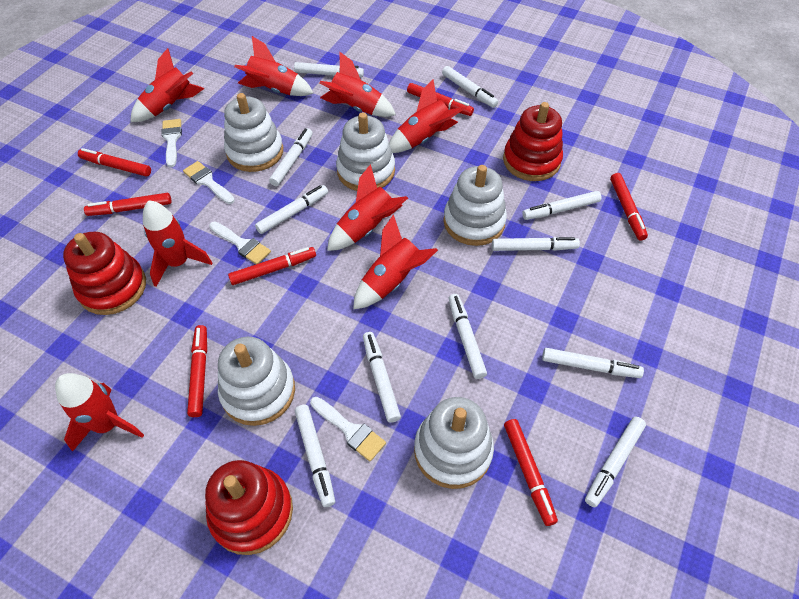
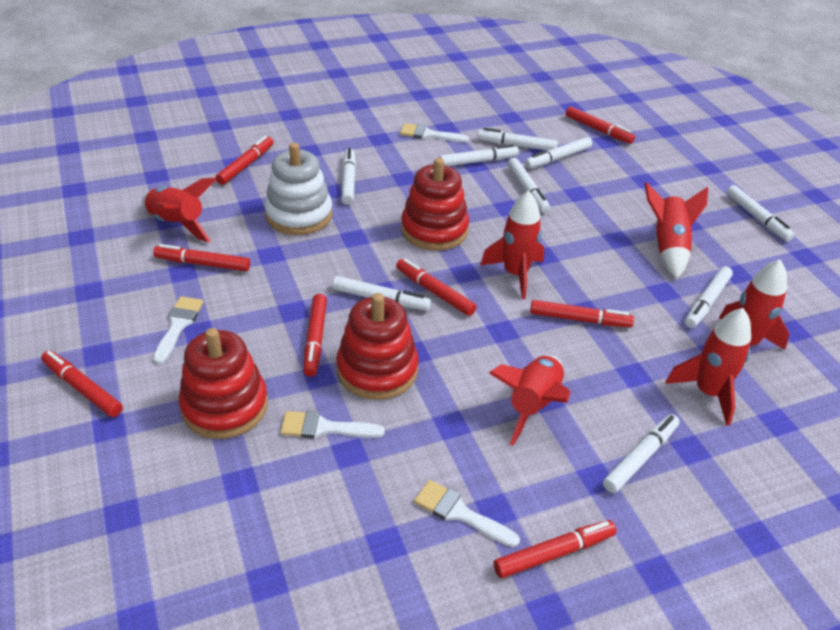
red marker: [78,148,151,177] [84,193,171,216] [187,325,207,417] [228,247,316,285] [407,83,474,116] [504,419,558,526] [610,173,648,241] = 7 -> [41,351,123,417] [153,244,250,271] [216,136,274,185] [303,294,327,377] [396,258,477,316] [494,520,617,578] [530,300,634,327] [566,106,635,144] = 8
red rocket: [55,373,144,452] [130,48,204,122] [143,200,212,287] [234,36,314,96] [319,52,396,117] [327,164,408,251] [353,214,438,309] [389,79,464,153] = 8 -> [142,178,217,243] [480,190,544,299] [489,355,570,446] [644,182,708,279] [665,308,751,426] [719,260,790,350] = 6
white marker: [255,185,328,234] [269,128,313,186] [294,62,364,77] [295,405,335,507] [363,332,401,423] [442,66,498,108] [449,294,487,379] [492,237,580,251] [522,191,601,220] [542,348,644,378] [585,417,646,507] = 11 -> [333,276,431,311] [341,148,356,205] [439,144,519,166] [478,128,558,151] [508,158,550,213] [525,137,592,169] [603,414,680,493] [685,266,733,328] [726,185,794,242] = 9
white stacking toy: [218,337,295,426] [224,93,283,172] [336,112,395,191] [414,397,494,489] [443,165,507,246] = 5 -> [264,143,333,235] = 1

